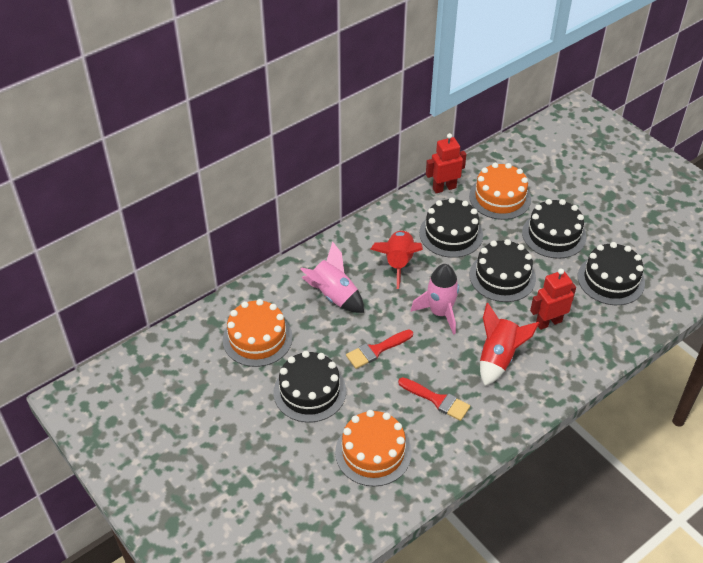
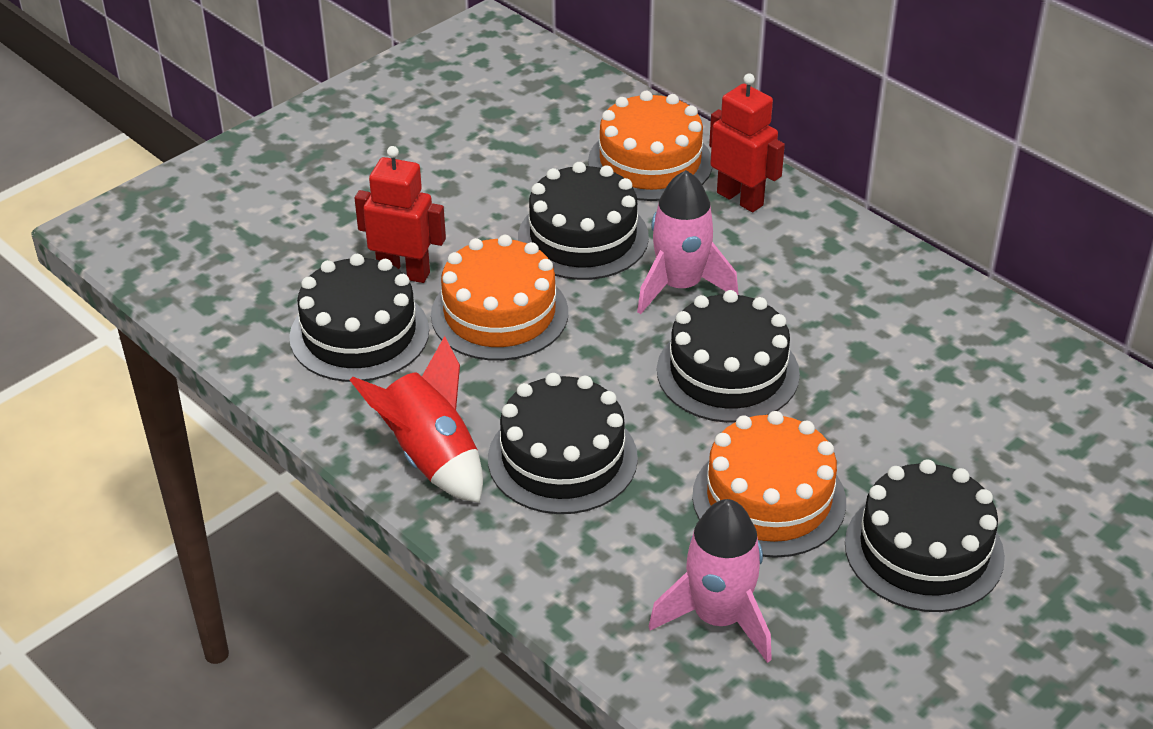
red brush: [346,330,413,369] [398,377,470,421] = 2 -> none = 0
red rocket: [370,231,423,289] [480,303,539,386] = 2 -> [350,336,483,503] = 1

